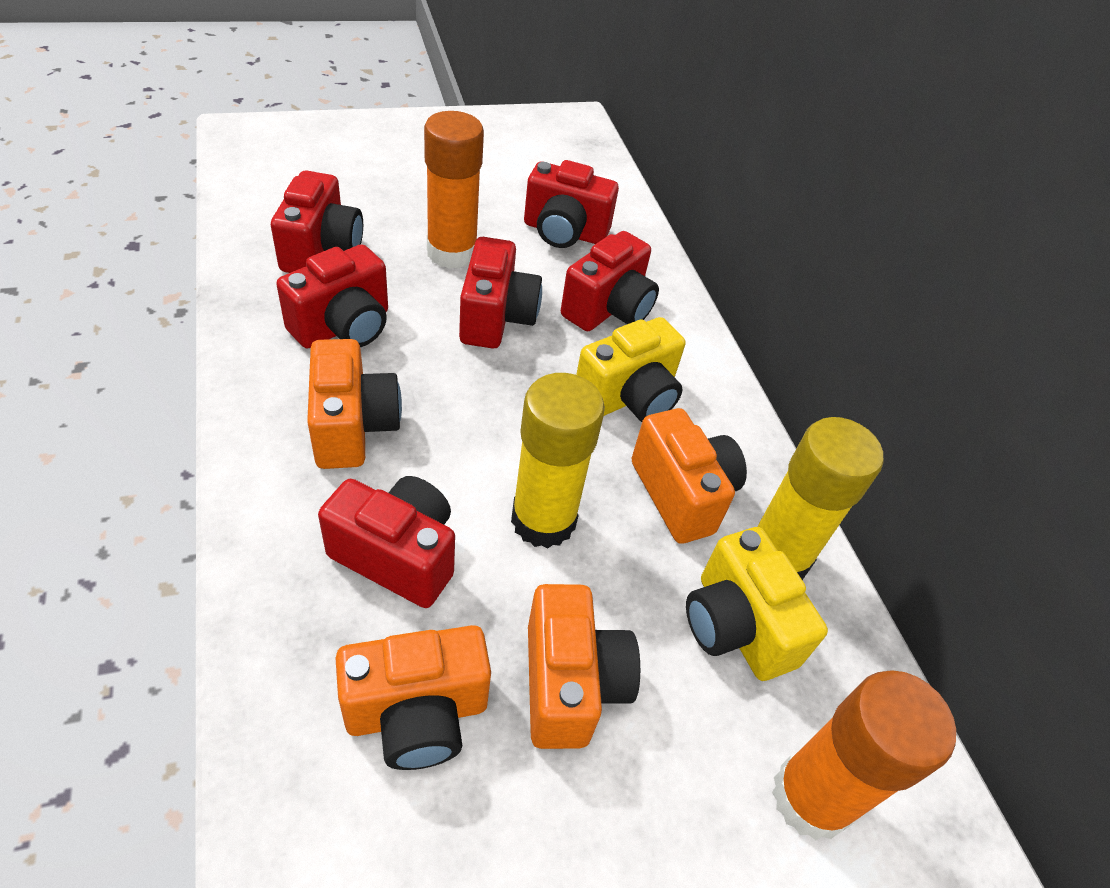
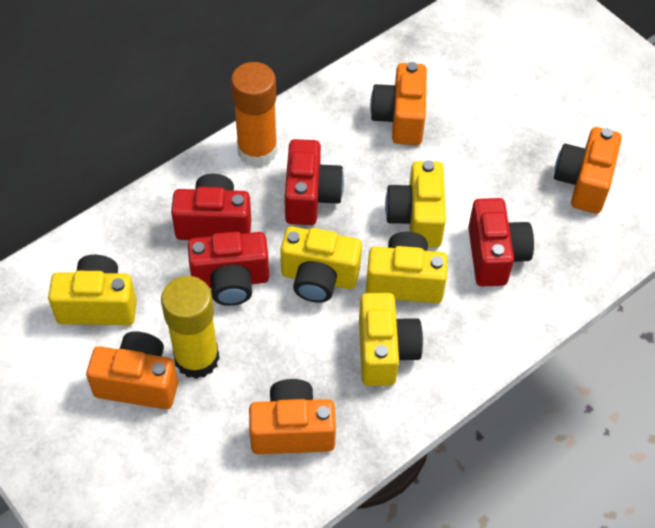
orange glue stick: [424,111,484,269] [772,671,956,840] = 2 -> [231,62,278,167] = 1
red camera: [271,170,363,273] [276,244,388,348] [318,476,455,608] [459,237,542,348] [524,160,619,248] [561,231,659,331] = 6 -> [171,174,251,240] [188,231,269,306] [285,139,344,225] [468,198,534,286] = 4
yellow camera: [576,317,685,422] [686,527,828,681] = 2 -> [48,255,137,325] [280,226,362,303] [359,293,423,386] [366,232,448,303] [385,160,446,248] = 5
yellow glue stick: [511,373,605,548] [757,417,883,580] = 2 -> [161,276,220,379] = 1

